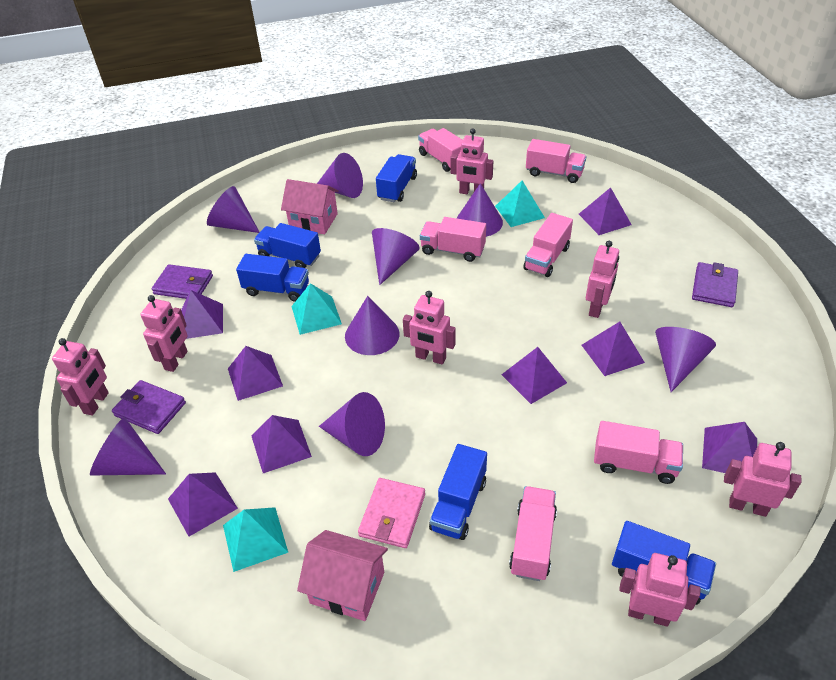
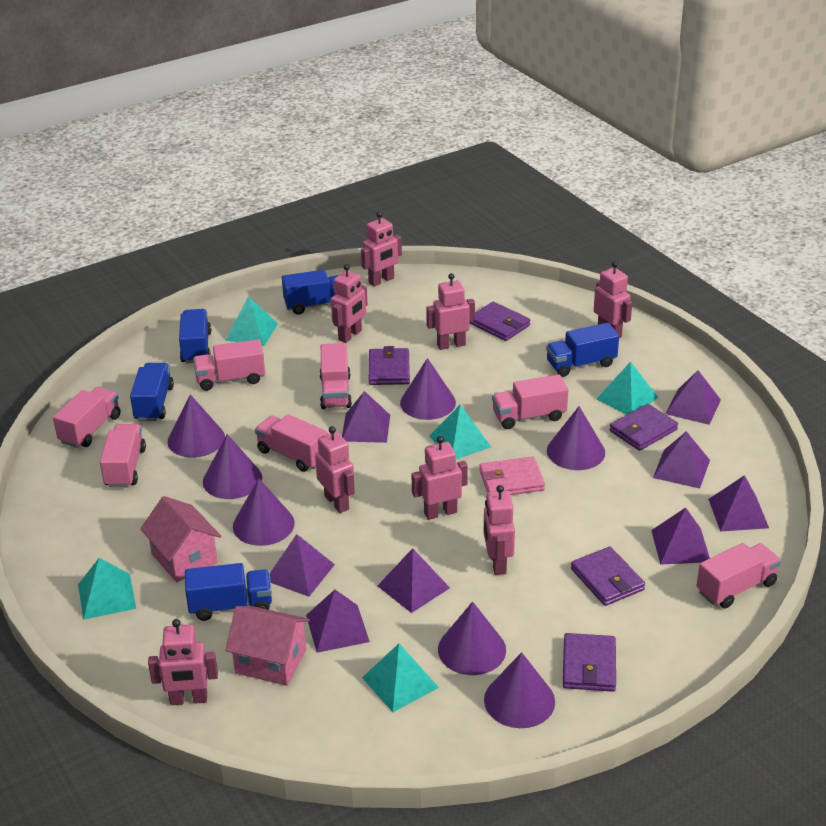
pink robot: [52,338,109,415] [141,295,188,372] [403,291,456,365] [450,128,493,194] [586,241,619,318] [619,553,701,627] [724,442,801,517] = 7 -> [148,619,218,705] [315,426,355,513] [331,264,367,343] [361,212,402,287] [412,436,468,520] [426,273,475,350] [484,485,515,575] [594,261,632,338] = 8
pink truck: [418,128,463,172] [420,217,486,262] [509,486,557,581] [524,213,573,277] [526,139,586,183] [594,421,683,484] = 6 -> [53,387,120,448] [100,424,146,488] [193,339,265,391] [255,414,328,472] [320,343,352,409] [492,375,568,429] [696,543,781,609] = 7
purple cone: [90,417,166,476] [207,186,260,233] [317,153,363,198] [319,392,385,456] [345,296,400,355] [372,228,420,285] [457,183,503,237] [655,327,716,392] = 8 -> [167,394,225,458] [203,434,262,499] [233,478,295,546] [400,358,456,420] [438,601,506,675] [484,652,555,728] [547,406,605,470] = 7
purple wallet: [112,380,186,434] [151,264,213,299] [692,262,738,307] = 3 -> [369,346,410,385] [469,302,530,341] [563,633,616,692] [571,547,645,606] [610,404,678,451] = 5
turquoise pyramid: [223,507,288,572] [291,283,342,335] [495,181,545,227] = 3 -> [78,558,136,620] [225,297,278,346] [362,644,439,712] [429,405,491,459] [596,362,658,415] = 5

